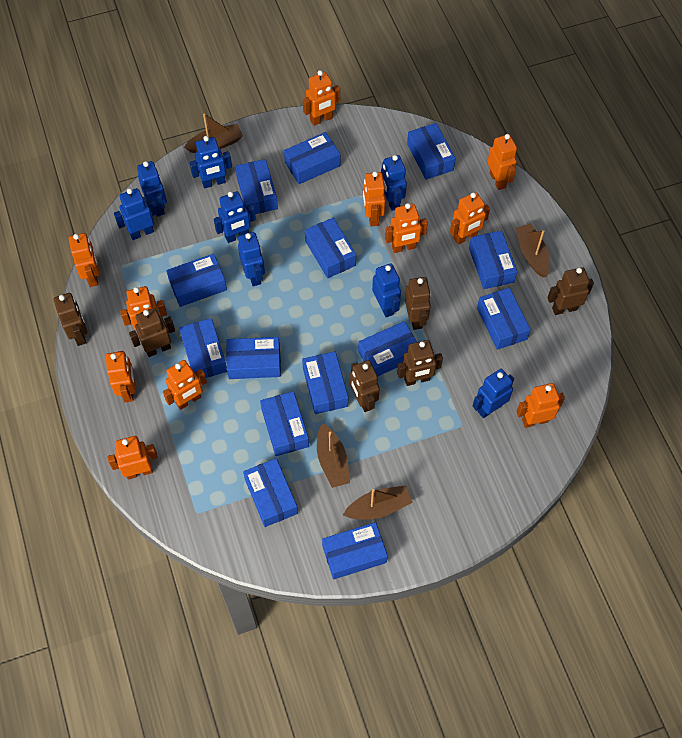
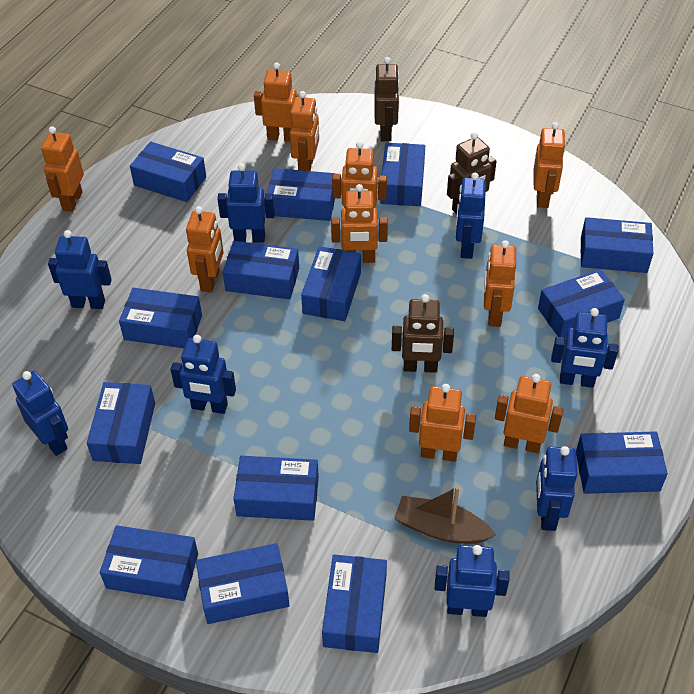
brown boat: [184,113,243,153] [317,423,350,488] [343,485,413,520] [515,224,550,277] = 4 -> [394,486,496,544] = 1
brown robot: [54,293,87,346] [129,308,175,357] [350,360,380,412] [397,340,443,386] [405,277,431,330] [547,267,594,315] = 6 -> [374,57,400,141] [392,294,454,373] [447,132,497,214] = 3
orange robot: [69,233,100,287] [106,351,135,402] [107,436,158,479] [120,286,167,329] [163,360,207,410] [303,70,340,126] [363,171,385,226] [385,203,428,253] [450,192,490,245] [487,134,517,190] [516,383,565,428] = 11 -> [41,127,84,212] [186,206,224,293] [254,62,300,142] [290,91,319,171] [331,184,388,263] [332,141,387,208] [409,384,476,462] [484,240,516,327] [495,374,563,453] [534,122,566,208] = 10

